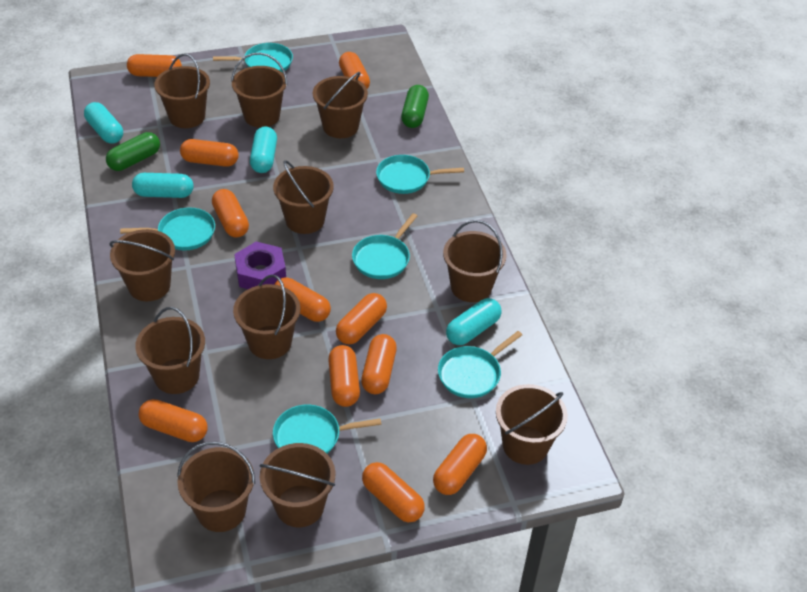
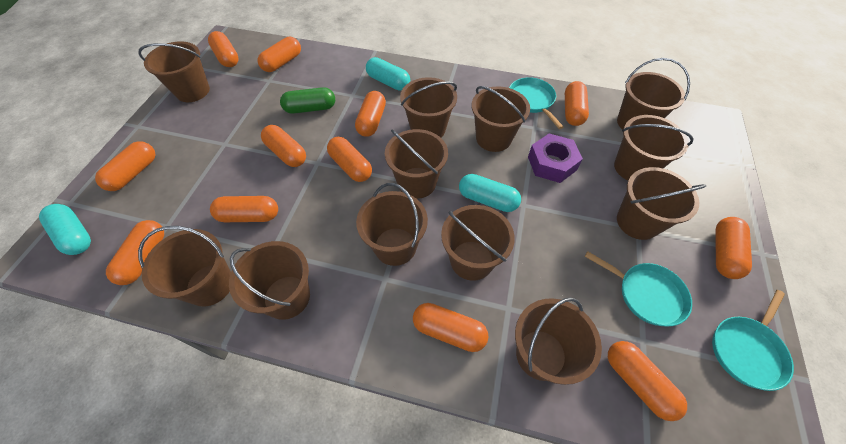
brown bucket: [110,229,175,301] [135,307,205,394] [154,54,210,128] [177,442,255,532] [231,53,288,128] [233,274,300,359] [260,443,335,527] [273,160,334,234] [313,72,368,138] [443,220,507,302] [496,384,568,465] = 11 -> [138,42,210,102] [138,226,231,307] [229,241,310,320] [356,183,428,266] [385,129,448,199] [400,77,457,137] [441,205,515,281] [472,86,530,152] [515,297,602,385] [614,115,694,180] [617,58,690,130] [617,167,706,240] = 12
green capsule: [106,132,160,171] [401,85,429,128] = 2 -> [280,87,335,114] = 1
orange capsule: [127,54,182,77] [138,399,208,442] [180,139,239,167] [212,189,249,238] [274,277,331,322] [328,345,360,407] [336,293,387,345] [339,52,370,89] [361,334,397,394] [362,462,425,522] [433,434,487,495] = 11 -> [95,141,155,191] [106,220,164,285] [208,31,239,67] [210,196,278,222] [258,37,301,72] [261,125,306,167] [327,137,372,182] [355,91,386,137] [413,303,489,352] [565,81,589,126] [608,341,687,421] [715,217,752,279] = 12
turquoise capsule: [84,102,123,144] [132,173,194,198] [250,127,277,173] [446,298,501,345] = 4 -> [39,204,91,255] [366,57,410,91] [459,174,521,212] = 3
turquoise pan: [120,208,215,250] [213,43,293,72] [273,404,381,454] [352,213,417,279] [376,155,464,194] [438,331,522,398] = 6 -> [509,77,563,129] [585,251,692,326] [712,290,794,391] = 3

